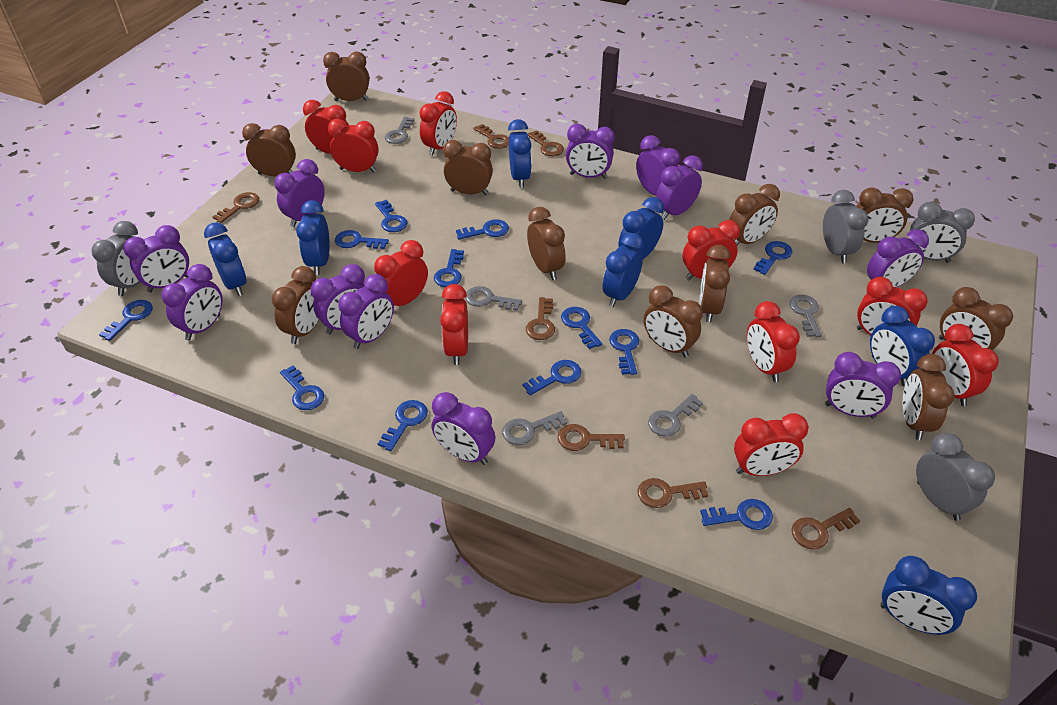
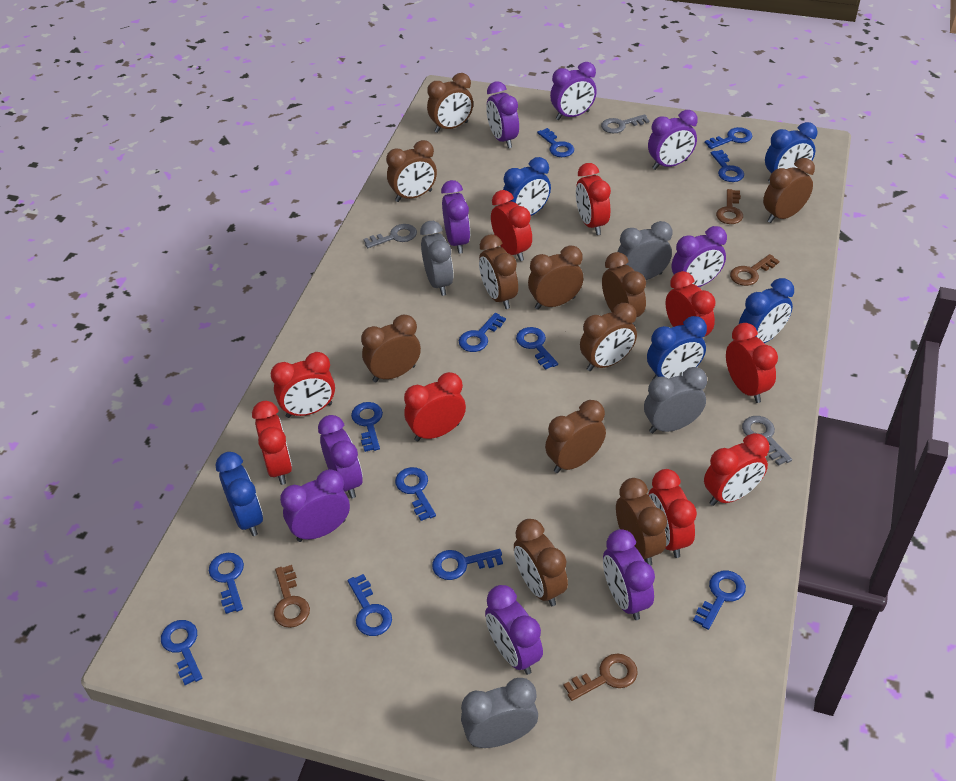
blue clock: [204,222,247,296] [296,200,330,275] [508,119,532,188] [603,233,644,307] [619,197,664,259] [870,306,935,386] [880,556,977,635] = 7 -> [215,452,263,536] [503,157,551,216] [647,316,707,380] [739,278,794,343] [765,122,817,182] = 5
brown key: [213,192,259,223] [474,124,509,149] [526,297,555,340] [528,130,564,156] [557,424,625,451] [637,478,708,508] [792,508,860,550] = 7 -> [274,565,310,628] [564,653,638,701] [716,189,743,224] [730,254,779,286] = 4
grey key: [385,117,414,144] [465,286,522,311] [502,411,567,445] [648,394,703,437] [789,295,822,337] = 5 -> [363,224,417,248] [601,114,649,133] [742,416,792,466] = 3
purple clock: [123,225,189,293] [161,264,223,340] [275,159,325,227] [311,264,365,334] [338,274,394,349] [432,392,495,465] [566,124,615,179] [636,135,680,196] [656,155,703,220] [825,352,901,418] [867,229,929,287] = 11 -> [280,469,350,542] [318,415,363,499] [441,180,470,254] [485,585,543,675] [486,81,519,148] [550,62,597,120] [603,529,655,620] [648,110,698,170] [672,226,727,287] = 9
red clock: [303,100,349,154] [328,119,379,173] [374,240,428,306] [419,91,457,156] [440,284,468,365] [683,220,740,280] [734,413,809,476] [747,301,800,382] [857,277,928,335] [932,324,999,406] = 10 -> [252,401,292,485] [271,352,335,418] [404,372,466,442] [491,190,532,261] [576,163,611,235] [648,469,697,558] [666,271,716,337] [704,433,769,506] [726,323,778,403] = 9

